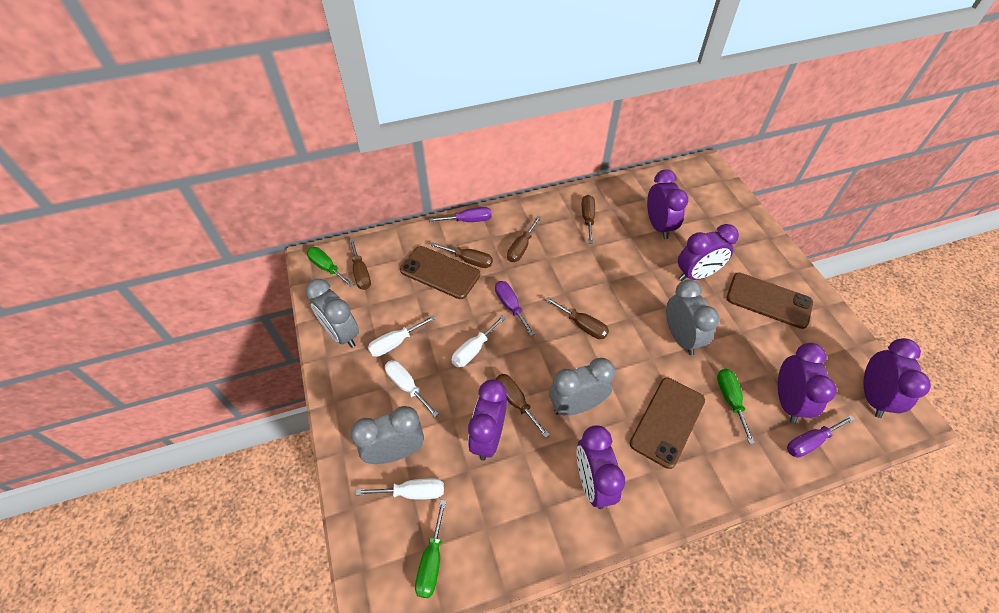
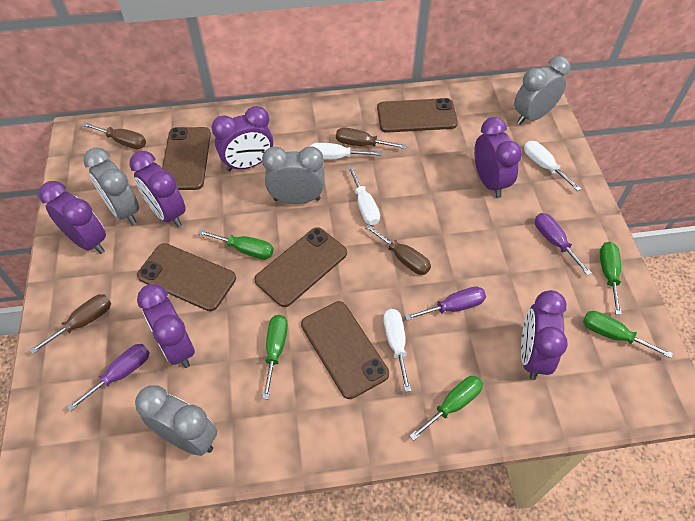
brown phone: [400,246,480,299] [630,378,705,469] [727,273,813,329] = 3 -> [137,243,236,311] [162,127,211,190] [254,227,347,307] [301,301,389,399] [377,98,458,133] = 5
brown screwdriver: [349,238,371,290] [430,242,493,268] [496,374,550,438] [507,216,541,262] [546,297,609,339] [582,195,595,244] = 6 -> [29,294,111,354] [82,122,146,149] [336,127,407,149] [365,224,431,275] = 4
green screwdriver: [307,247,354,287] [415,500,447,598] [717,369,755,444] = 3 -> [198,230,274,259] [262,315,288,399] [409,376,483,441] [583,311,673,358] [600,242,622,315] = 5

